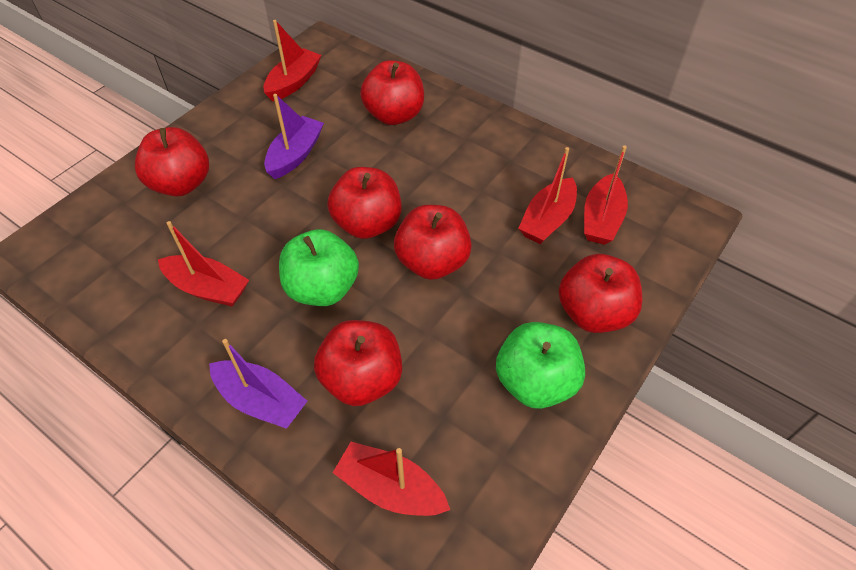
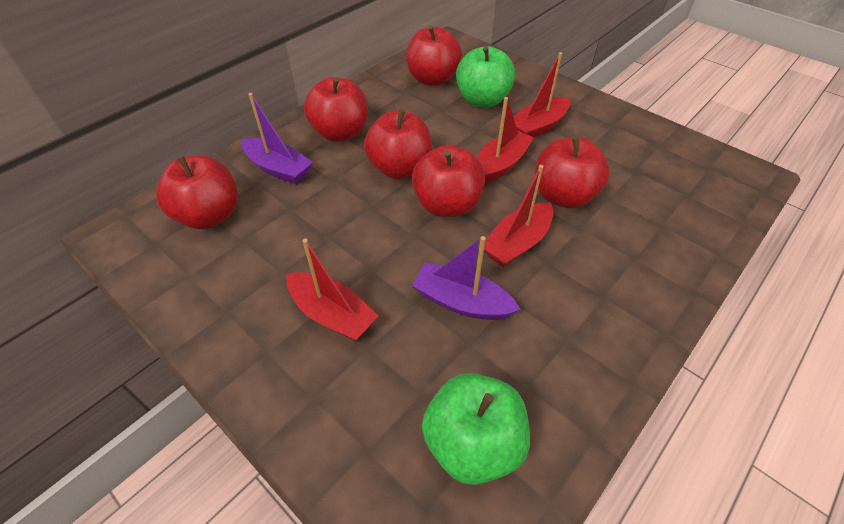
red boat: [158,221,249,307] [263,20,322,102] [333,442,450,516] [518,147,577,244] [584,145,628,245] = 5 -> [286,239,378,341] [477,97,534,183] [484,165,553,267] [514,52,570,137] = 4

